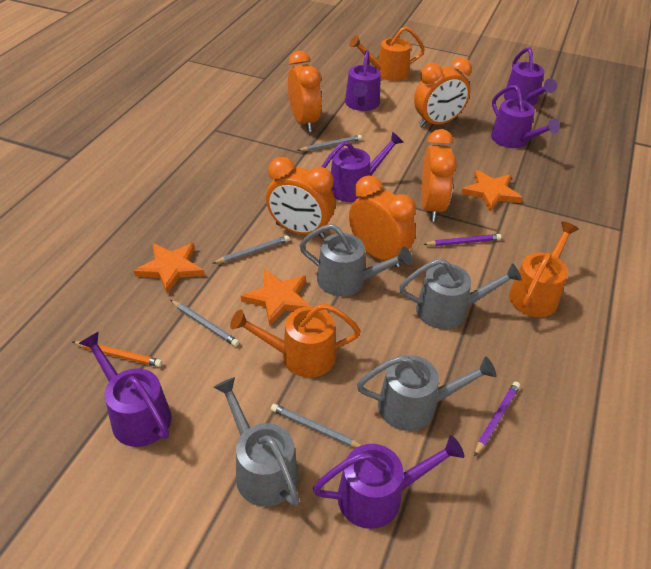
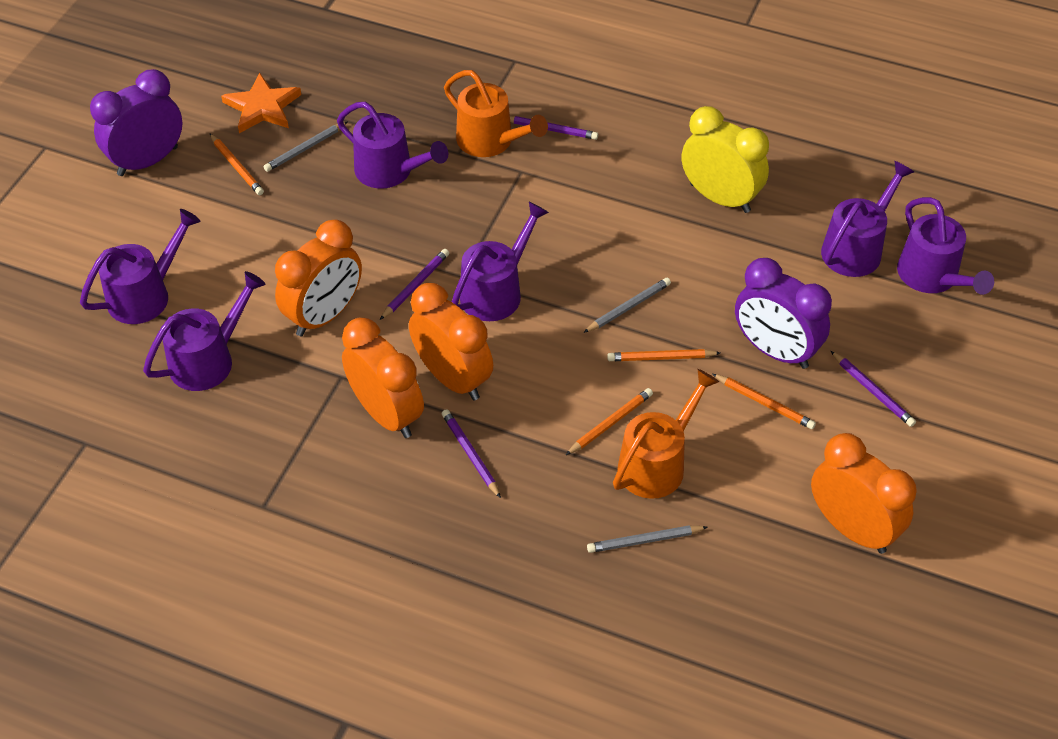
grey pencil: [170,300,239,346] [212,235,290,264] [271,404,361,448] [298,135,362,151] = 4 -> [264,121,348,172] [583,278,671,333] [587,525,708,553] = 3
grey watering can: [213,377,300,507] [299,224,412,296] [357,355,497,431] [399,258,522,329] = 4 -> none = 0
orange clock: [266,157,335,238] [288,51,322,132] [349,176,416,267] [414,58,472,127] [421,129,457,222] = 5 -> [275,220,362,336] [342,318,424,438] [409,283,493,400] [811,433,917,554] = 4
orange pencil: [72,341,162,367] = 1 -> [210,134,264,195] [566,388,653,455] [607,349,720,361] [712,374,816,429] = 4
orange star: [134,243,205,294] [241,269,310,326] [461,170,523,212] = 3 -> [221,73,301,133] = 1
orange watering can: [230,303,361,378] [349,26,425,81] [509,221,579,317] = 3 -> [444,70,548,157] [613,369,719,499] = 2
purple clock: none = 0 -> [90,69,182,176] [735,258,832,369] = 2
purple pencil: [423,234,501,246] [474,382,520,456] = 2 -> [380,249,449,320] [441,409,501,498] [510,116,598,140] [831,351,916,427] = 4
yellow clock: none = 0 -> [682,106,769,213] = 1

